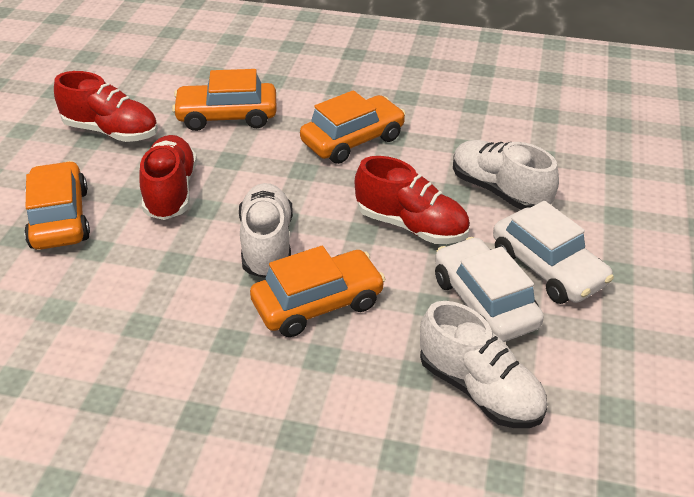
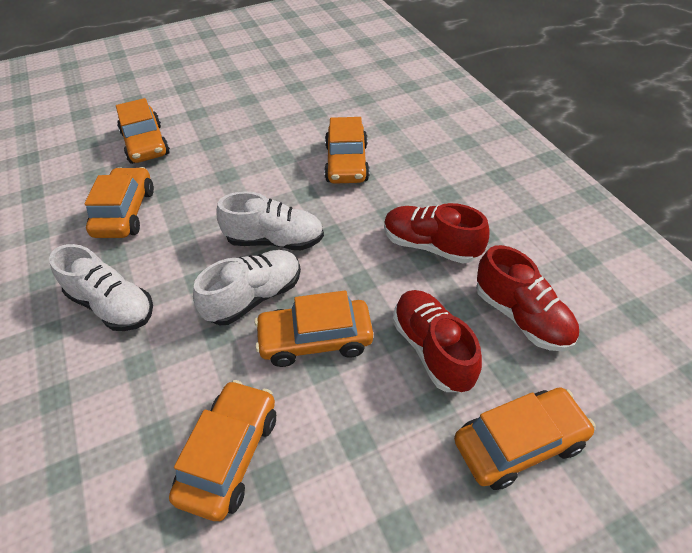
orange car: [24,161,90,250] [172,69,276,131] [250,246,386,337] [300,90,406,164] = 4 -> [84,167,154,238] [116,98,170,164] [169,380,276,521] [254,291,373,367] [324,117,370,184] [454,387,596,490] = 6
white car: [435,237,544,342] [493,201,614,304] = 2 -> none = 0

